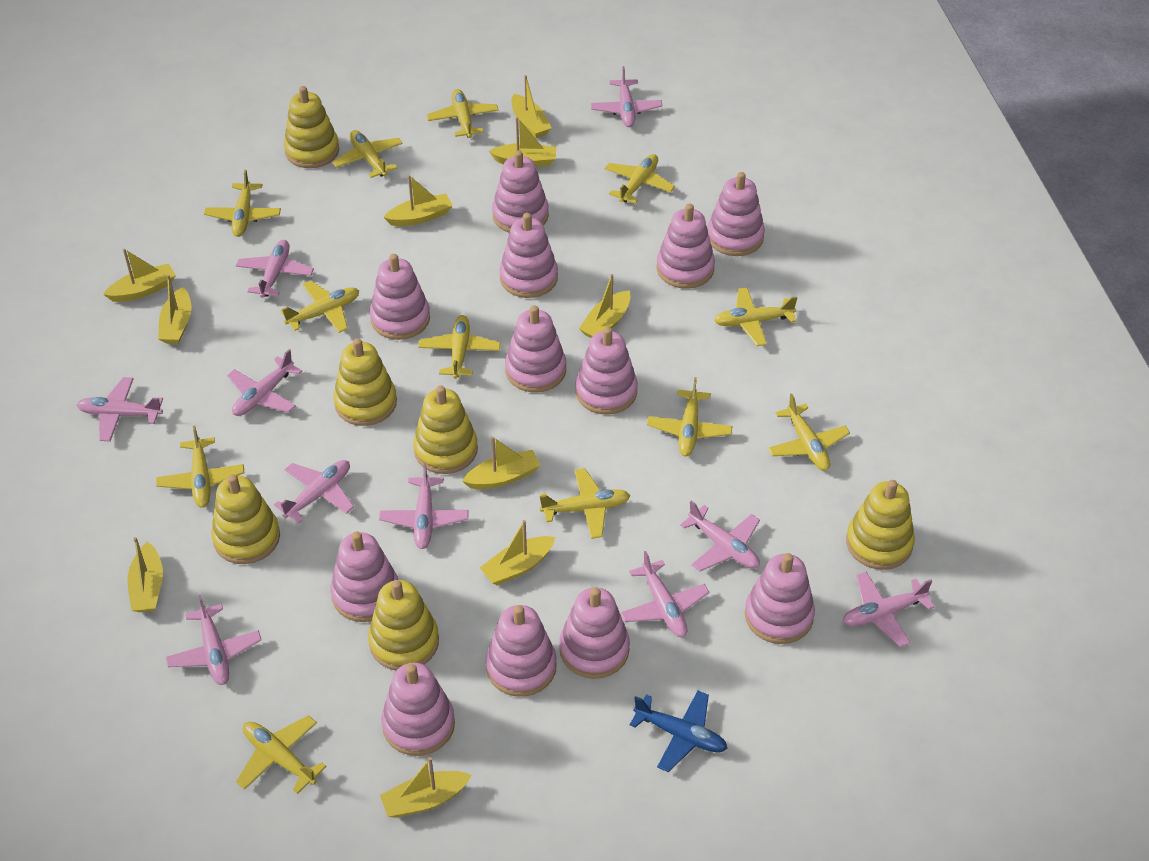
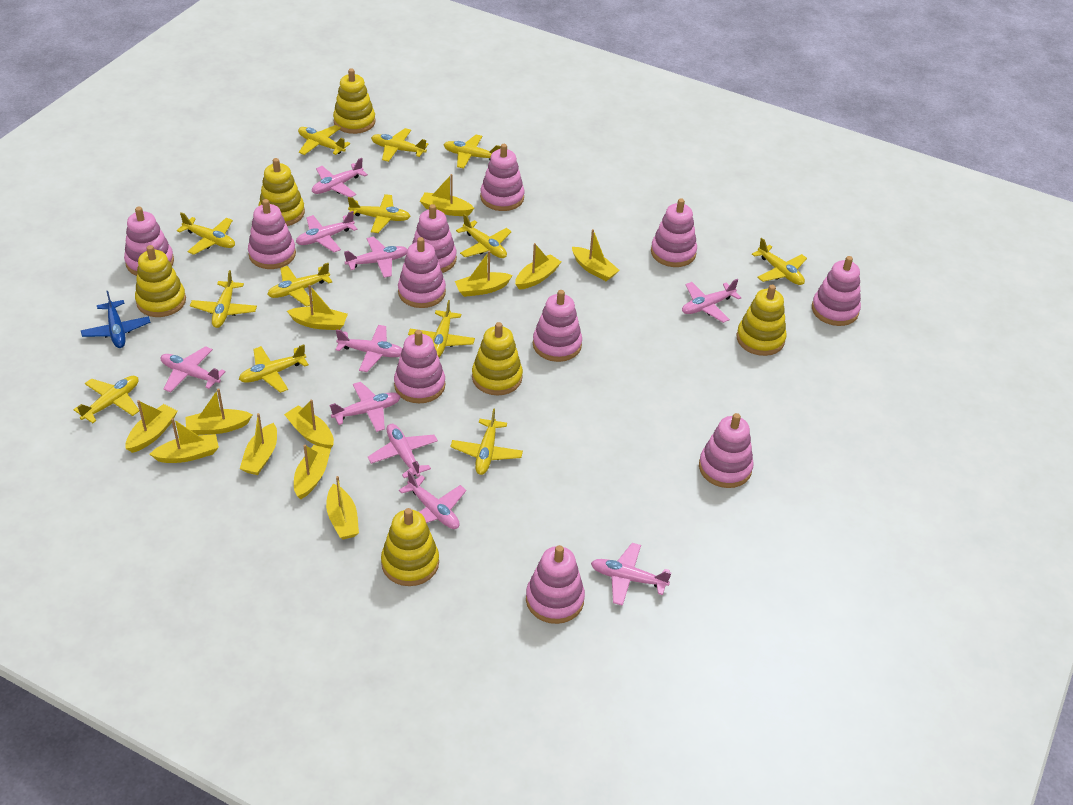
pink stacking toy: [330,531,398,622] [370,254,430,340] [381,663,455,756] [486,605,557,697] [492,150,549,233] [499,213,558,298] [505,305,566,392] [559,587,630,679] [576,327,638,414] [657,204,715,289] [708,172,765,256] [745,553,815,644] = 12 -> [124,207,174,276] [248,199,296,269] [394,330,445,403] [398,237,446,308] [412,204,457,273] [480,144,525,211] [526,545,585,624] [533,290,582,362] [651,199,697,267] [699,413,754,488] [812,256,861,326] = 11
yellow boat: [103,249,176,302] [128,537,163,612] [158,275,191,344] [380,757,472,818] [383,175,453,226] [462,436,541,489] [480,520,555,585] [489,117,557,167] [511,75,551,138] [579,274,630,338] = 10 -> [125,400,177,453] [149,418,219,463] [185,388,253,435] [240,413,277,475] [284,400,334,449] [287,285,348,330] [294,445,331,499] [326,476,359,539] [420,174,474,216] [455,251,513,297] [515,243,561,290] [572,229,620,281] = 12
yellow plane: [156,426,245,508] [204,170,281,237] [236,715,327,794] [280,281,359,333] [332,130,403,178] [418,315,501,379] [427,89,499,138] [540,468,630,539] [605,154,675,204] [647,377,732,456] [714,288,797,346] [768,394,850,471] = 12 -> [73,376,139,423] [177,212,235,255] [190,270,257,328] [239,345,309,393] [267,263,333,307] [298,125,350,155] [348,194,411,233] [371,128,428,162] [408,300,475,357] [444,134,501,169] [450,408,523,475] [456,214,512,258] [752,238,807,285] = 13

